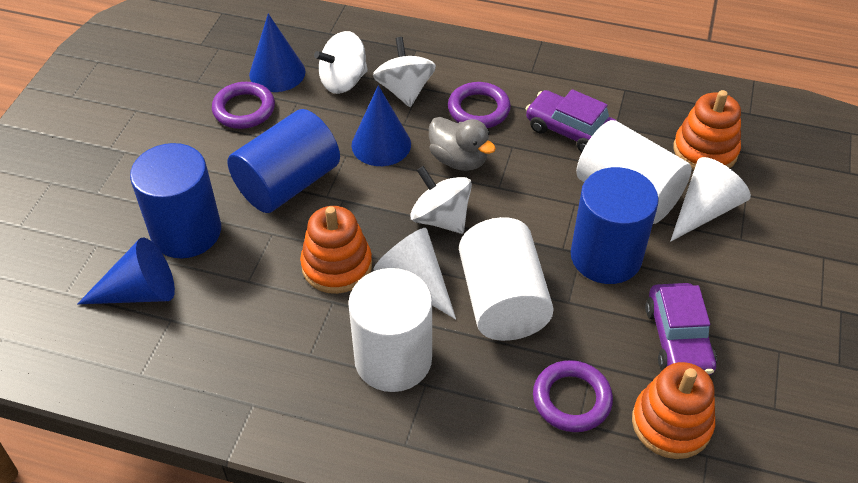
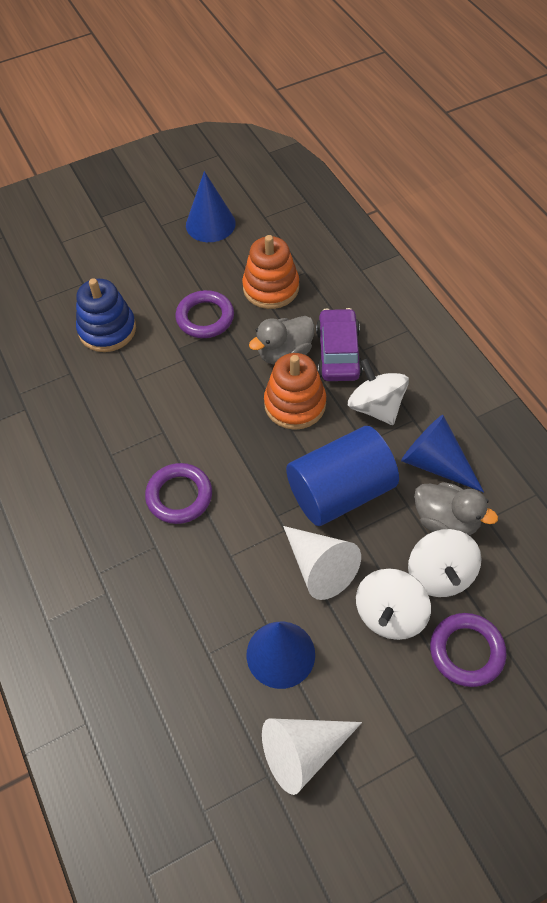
blue cylinder: [130,143,221,258] [228,109,340,213] [571,167,659,284] = 3 -> [286,426,399,526] = 1
blue stacking toy: none = 0 -> [76,278,136,352] = 1
grey duck: [429,117,496,171] = 1 -> [249,316,315,365] [414,482,498,535] = 2
orange stacking toy: [300,206,372,294] [632,362,715,459] [674,90,741,170] = 3 -> [242,235,299,309] [264,353,326,430] = 2
purple car: [526,89,617,152] [645,283,717,375] = 2 -> [316,308,363,381] = 1
white cylinder: [348,268,432,392] [459,217,554,341] [576,120,692,224] = 3 -> none = 0

